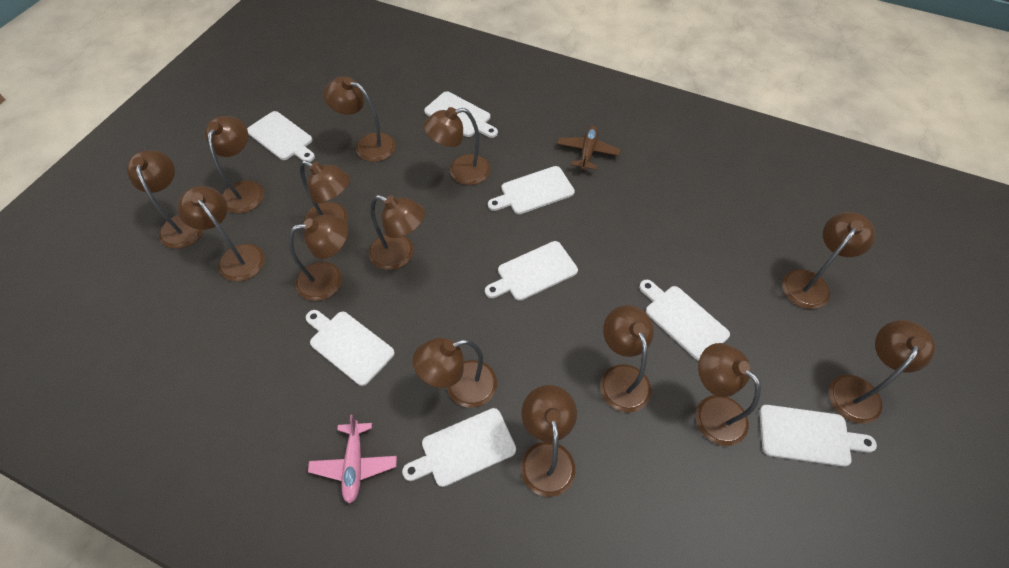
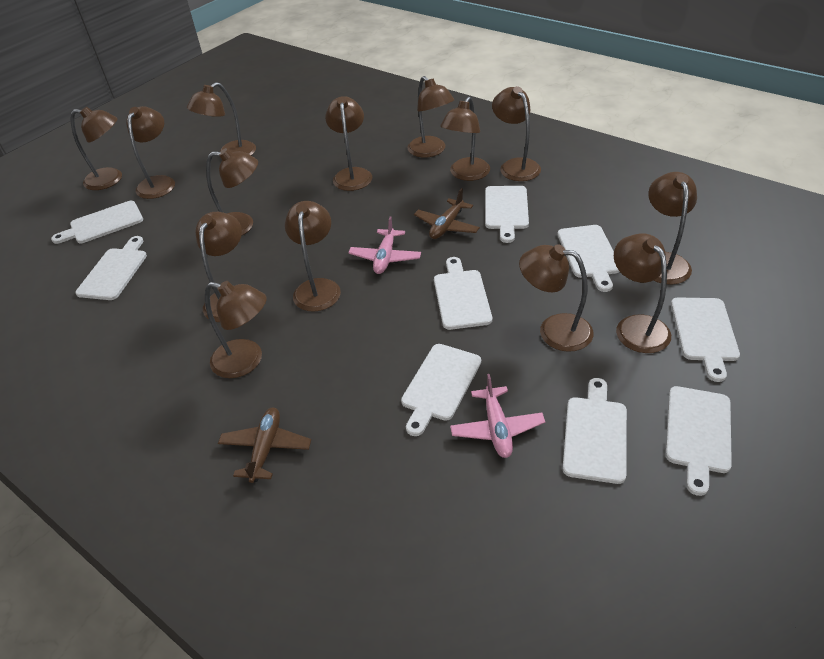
brown plane: [557,126,621,171] = 1 -> [218,408,311,483] [414,188,480,239] = 2
pink plane: [308,415,397,504] = 1 -> [348,216,421,274] [450,374,545,458] = 2
white cutting board: [247,111,315,162] [306,310,395,386] [402,408,516,487] [424,91,498,138] [485,241,578,301] [488,166,575,214] [639,280,730,361] [759,405,877,467] = 8 -> [51,201,143,244] [75,236,147,300] [401,344,481,436] [434,257,492,330] [485,186,529,243] [558,225,620,292] [563,378,627,484] [666,386,732,496] [671,298,740,382] = 9

